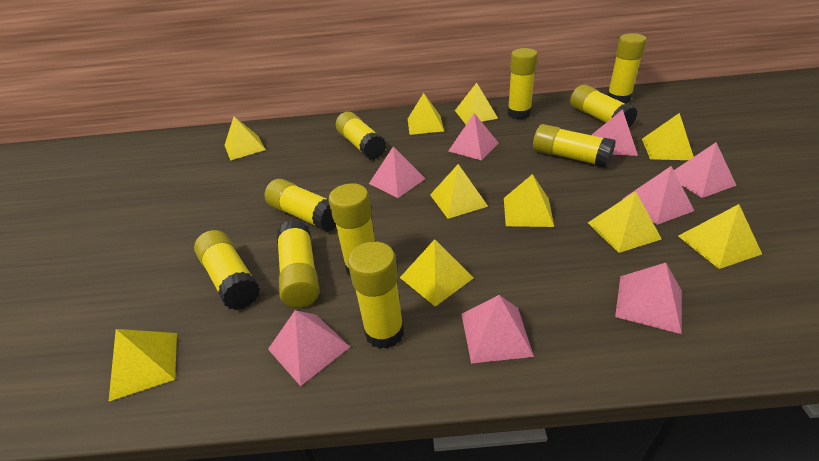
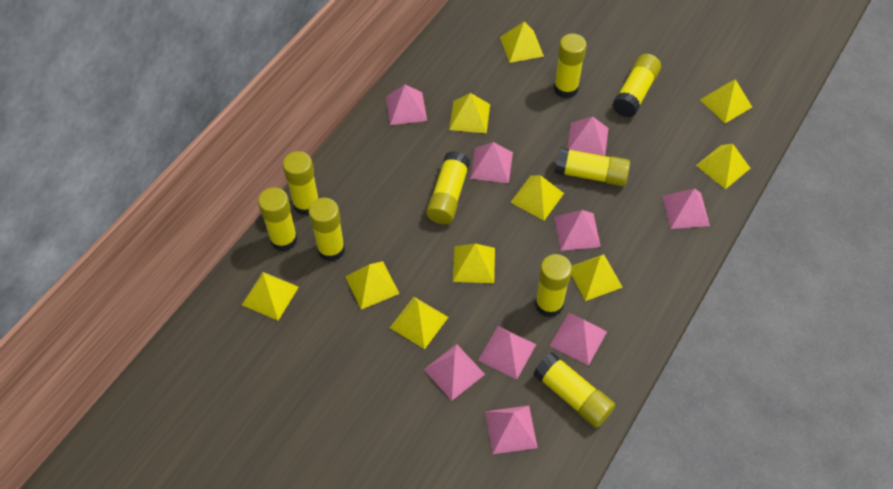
pink pyramid: [268,310,350,386] [369,146,425,198] [448,113,499,161] [461,295,534,363] [592,109,638,156] [615,263,682,334] [623,166,694,225] [674,142,737,198] = 8 -> [386,84,427,125] [424,344,485,401] [470,142,513,183] [478,326,536,379] [485,405,538,454] [550,313,607,366] [554,210,601,251] [567,116,608,156] [663,188,710,229] = 9
yellow glue stick: [194,230,260,310] [265,179,336,232] [277,220,320,308] [329,183,375,277] [336,112,386,160] [348,242,404,349] [508,48,538,119] [533,124,616,168] [570,85,638,128] [607,33,647,103] = 10 -> [258,187,298,251] [283,151,319,216] [308,198,345,262] [426,151,470,224] [534,352,615,428] [535,254,572,317] [554,34,587,99] [555,147,630,186] [613,54,661,118] = 9

